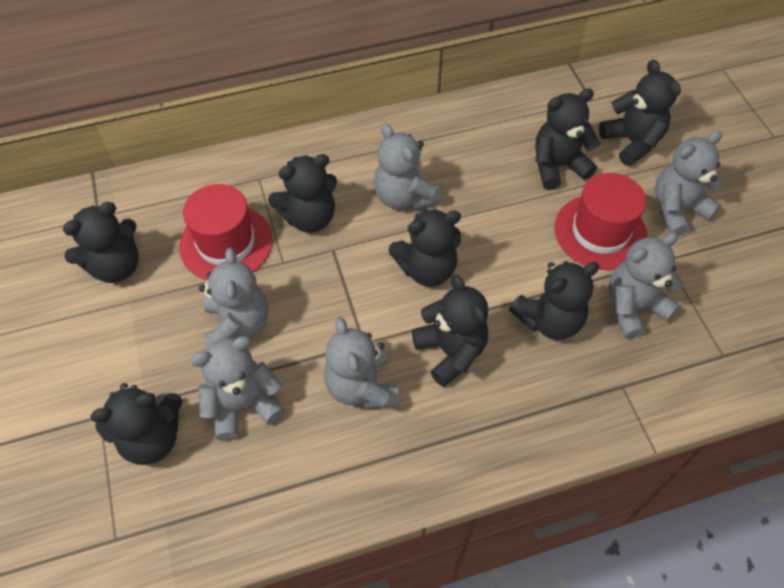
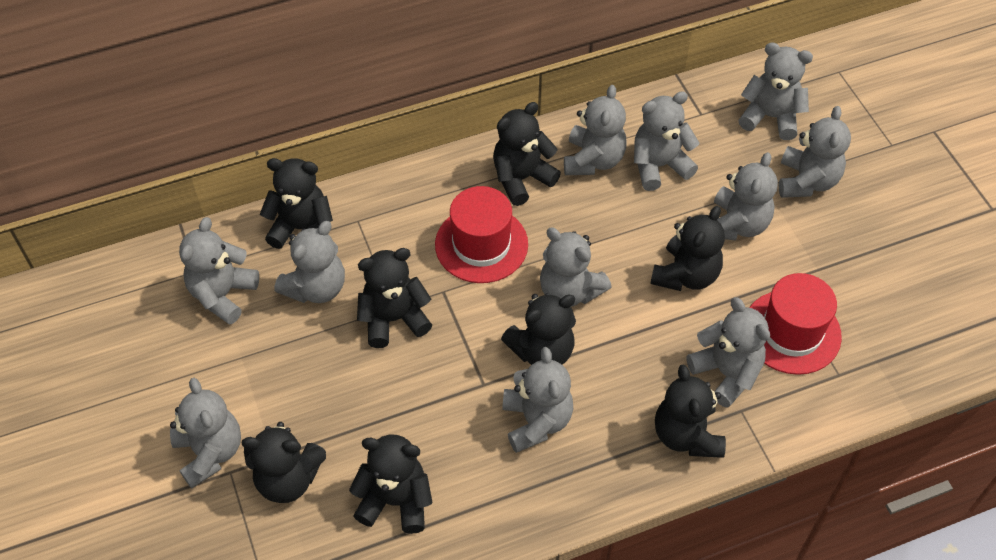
grey teddy bear: [191,336,285,441] [199,248,268,346] [324,317,399,408] [374,123,441,210] [608,232,683,339] [654,131,724,236] = 6 -> [170,378,241,489] [179,217,259,325] [274,221,345,303] [502,347,573,453] [540,227,611,307] [564,85,626,175] [634,91,699,191] [687,297,770,408] [714,152,778,241] [739,42,813,140] [779,106,851,198] = 11

